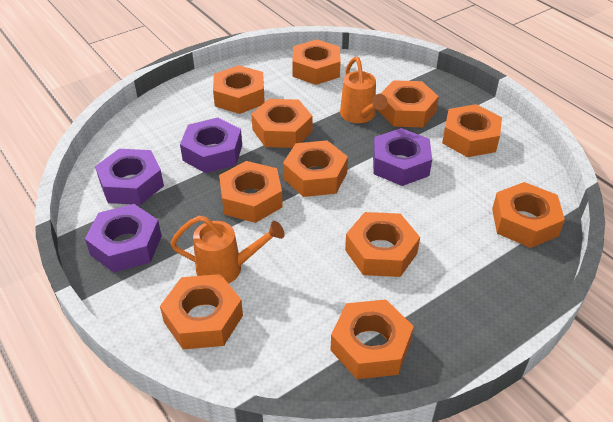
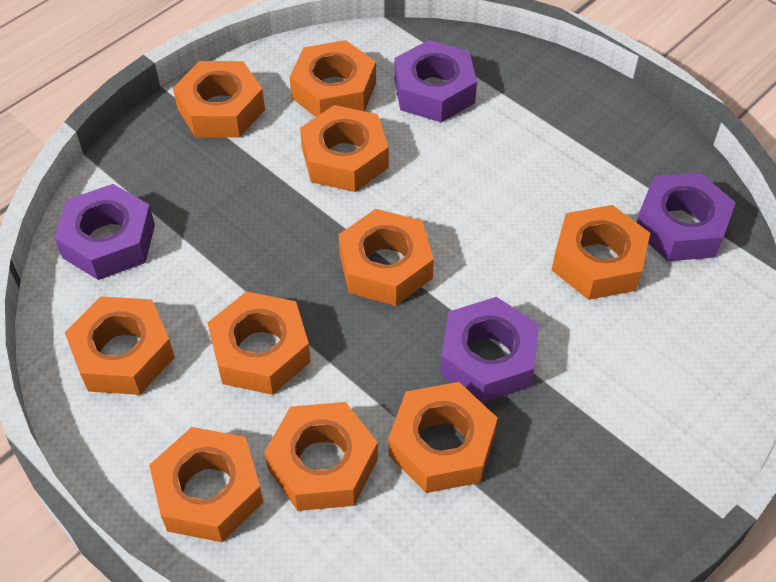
orange nut: [160,274,243,349] [213,65,265,114] [219,161,283,223] [251,99,312,148] [283,140,348,197] [292,39,341,85] [331,299,414,379] [345,212,420,277] [378,80,439,127] [442,104,502,157] [492,182,565,248] = 11 -> [65,296,175,395] [149,427,263,542] [173,61,265,138] [208,291,311,395] [264,402,378,511] [290,40,376,117] [300,105,389,192] [339,209,434,306] [388,382,498,493] [552,205,650,300] = 10
orange watering can: [170,216,284,284] [340,57,387,123] = 2 -> none = 0

